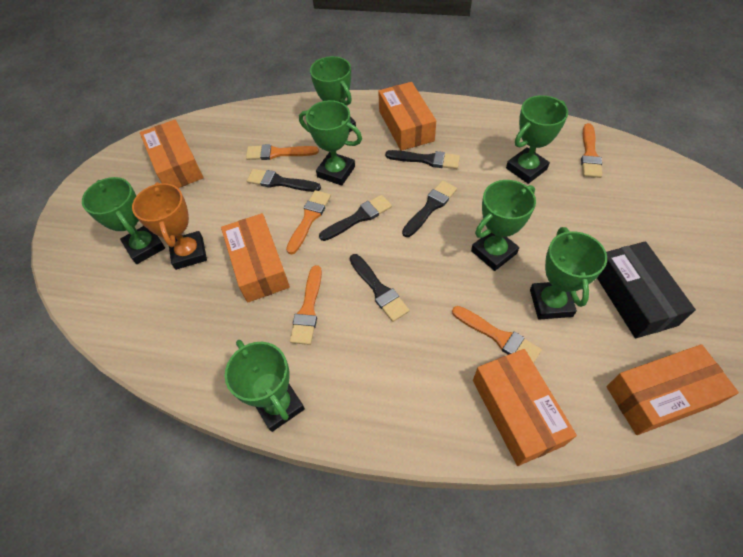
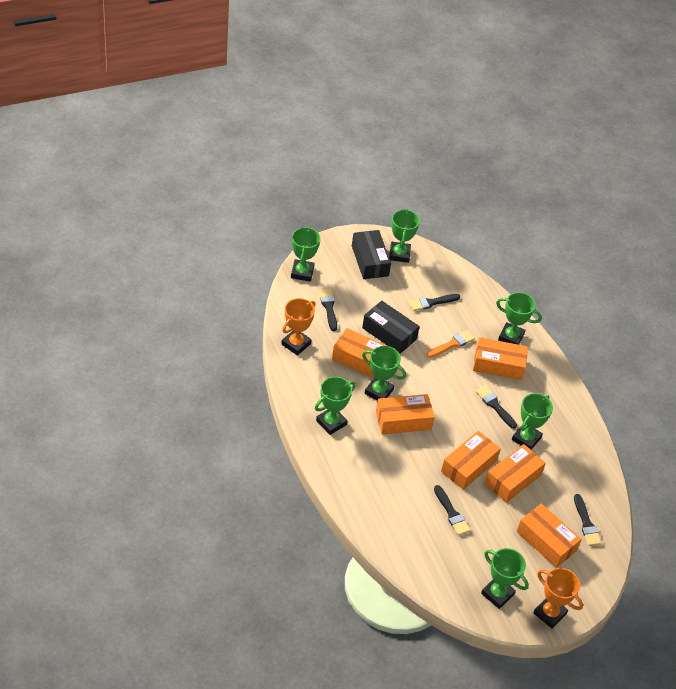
black box: [597,241,696,338] = 1 -> [352,230,391,279] [362,301,420,354] = 2
orange box: [140,119,203,188] [221,213,290,303] [378,82,436,151] [473,349,577,466] [606,344,739,435] = 5 -> [332,328,386,378] [376,394,435,434] [441,431,501,490] [473,337,528,380] [485,444,546,503] [517,503,582,568] = 6
orange brush: [246,144,319,160] [286,190,331,255] [290,265,322,345] [452,306,542,363] [581,123,602,178] = 5 -> [427,330,475,358] = 1
orange trophy: [132,182,207,270] = 1 -> [281,298,316,355] [533,568,583,629] = 2

